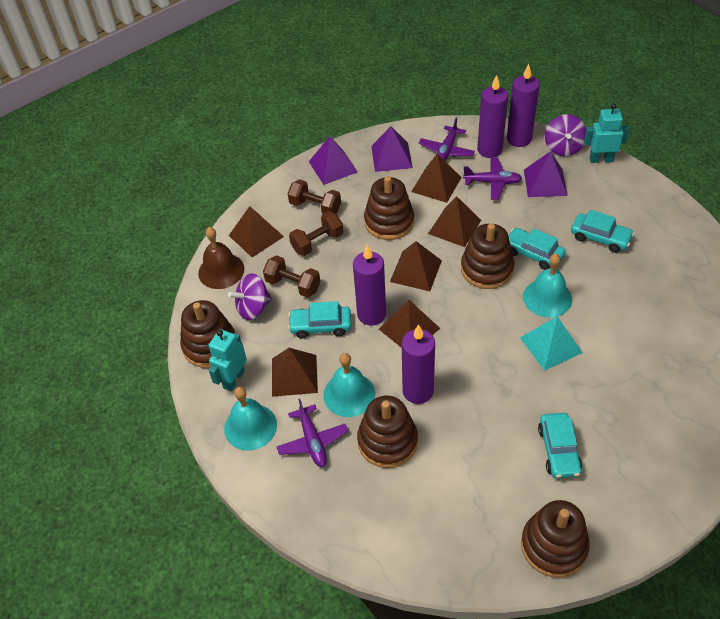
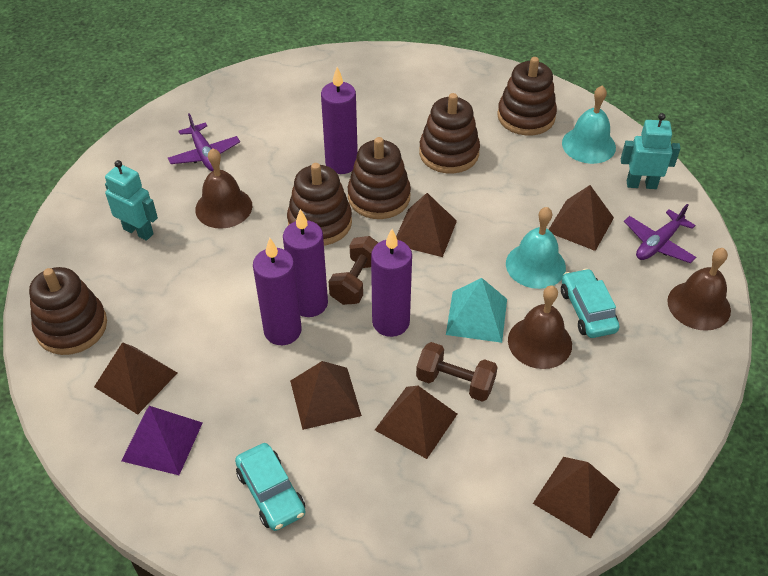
brown bell: [198,227,244,289] = 1 -> [195,148,252,229] [508,285,572,369] [667,248,731,331] = 3
brown dumbbell: [263,255,320,298] [288,179,341,214] [289,211,344,256] = 3 -> [329,236,378,305] [416,342,498,402] = 2
purple plane: [277,399,348,467] [419,117,475,161] [463,157,522,200] = 3 -> [168,113,240,171] [624,204,696,263] = 2
purple pyramid: [309,136,358,185] [371,126,413,172] [524,151,568,197] = 3 -> [121,406,202,475] = 1
purple spinning top: [228,273,272,320] [545,114,586,156] = 2 -> none = 0
turquoise bell: [224,387,277,451] [323,353,375,417] [523,254,572,318] = 3 -> [506,207,566,289] [562,86,616,164] = 2
turquoise car: [288,301,351,338] [508,228,566,270] [538,413,582,478] [571,210,634,253] = 4 -> [235,443,306,531] [561,268,619,338] = 2

